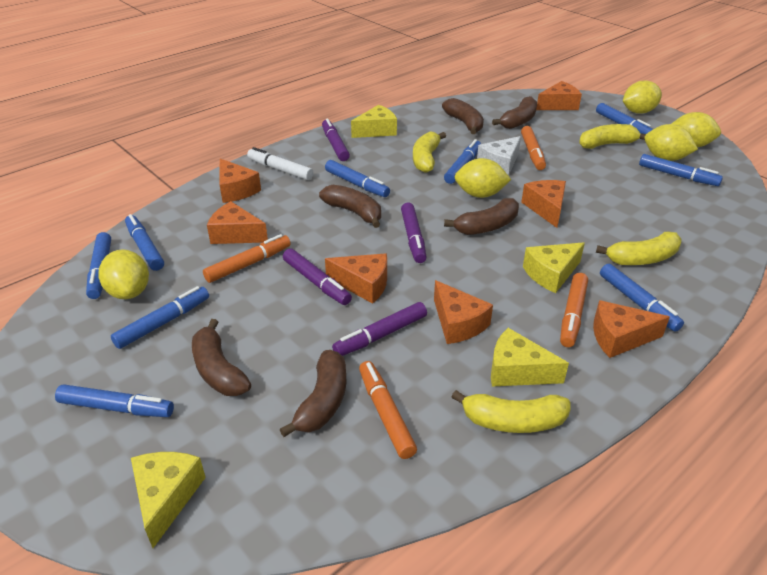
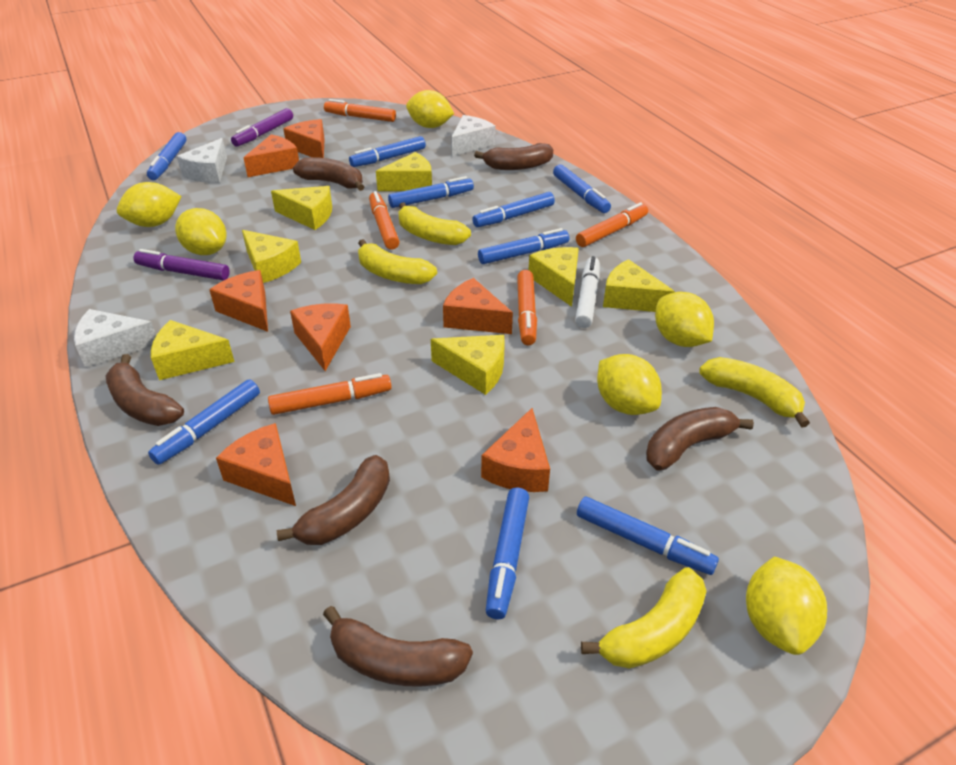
orange marker: [203,234,291,283] [359,361,417,459] [521,126,546,170] [560,273,588,347] = 4 -> [268,373,392,415] [324,99,396,122] [369,191,400,249] [517,270,537,345] [576,202,648,247] = 5
purple marker: [283,249,352,305] [322,118,350,161] [332,302,427,356] [401,202,427,263] = 4 -> [133,249,230,280] [231,108,293,147] = 2
white cheese: [477,136,521,176] = 1 -> [74,309,156,368] [177,138,227,183] [451,115,496,156] = 3
yellow cheese: [131,452,206,548] [351,105,397,138] [491,328,569,386] [523,242,585,293] = 4 -> [151,320,235,380] [242,230,301,283] [271,186,332,230] [376,152,432,191] [431,335,505,395] [529,247,579,307] [603,259,675,312] = 7
yellow lemon: [98,249,149,299] [454,158,511,198] [623,80,662,114] [644,124,698,161] [671,112,721,147] = 5 -> [117,182,182,227] [175,208,227,255] [406,90,454,128] [597,354,662,415] [655,292,714,347] [746,557,827,655] = 6

